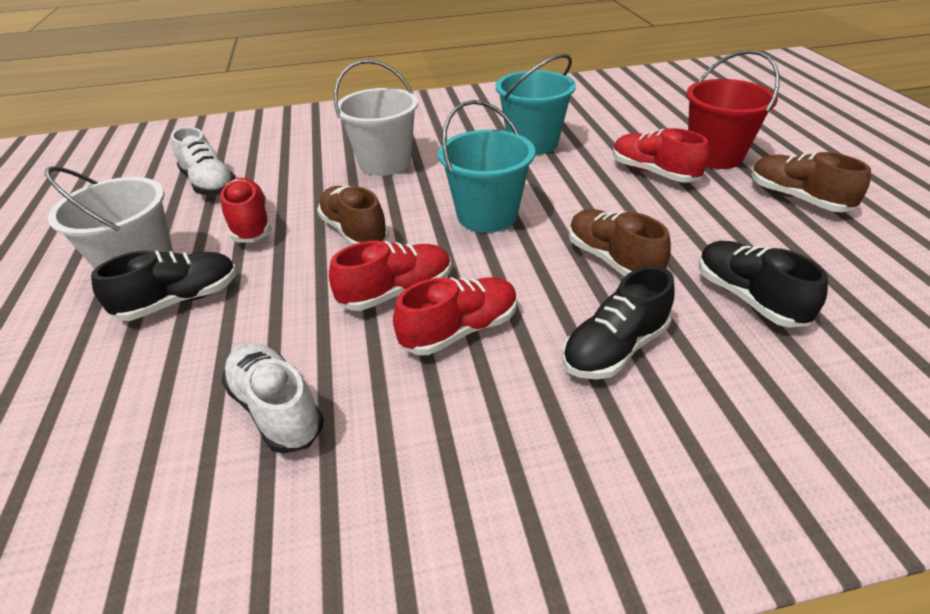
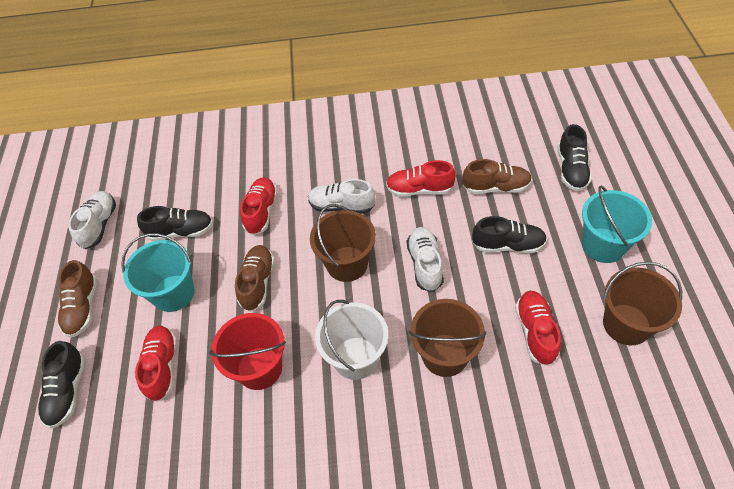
black shoe: [91,250,237,321] [562,266,674,380] [698,241,828,327] = 3 -> [38,341,85,429] [137,206,213,241] [472,216,547,253] [557,124,592,191] = 4
brown bucket: none = 0 -> [310,204,376,282] [409,299,486,377] [603,262,682,345] = 3
white bucket: [45,166,173,269] [334,59,418,176] = 2 -> [315,300,388,380] = 1
white shoe: [171,127,235,196] [221,343,324,454] = 2 -> [68,191,116,249] [308,179,375,214] [407,227,444,292] = 3

